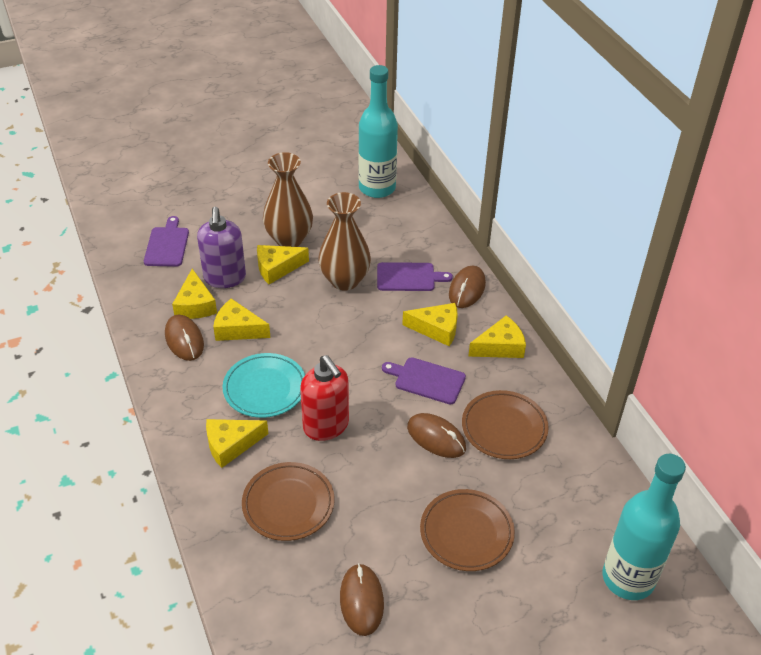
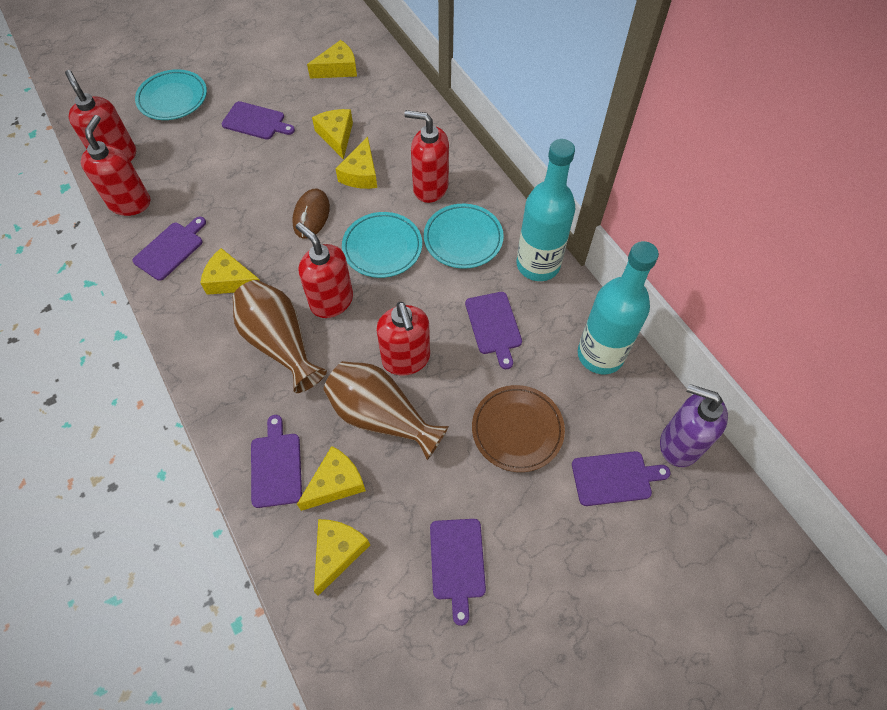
brown mouse: [165,315,204,361] [340,563,384,636] [407,413,466,458] [449,266,486,308] = 4 -> [292,189,330,238] = 1
brown plate: [242,462,335,541] [420,489,515,571] [462,390,549,459] = 3 -> [472,385,565,472] = 1
purple cutting board: [144,216,189,267] [377,262,453,291] [382,357,466,405] = 3 -> [132,217,206,281] [221,101,295,140] [251,415,302,508] [430,519,486,626] [465,292,522,369] [572,451,670,506] = 6
red soap dispenser: [300,355,349,441] = 1 -> [65,70,136,162] [81,115,150,216] [296,222,353,318] [376,302,430,376] [404,110,449,203] = 5
turquoise plate: [222,353,305,418] = 1 -> [135,69,207,120] [342,212,422,278] [424,204,504,269] = 3

